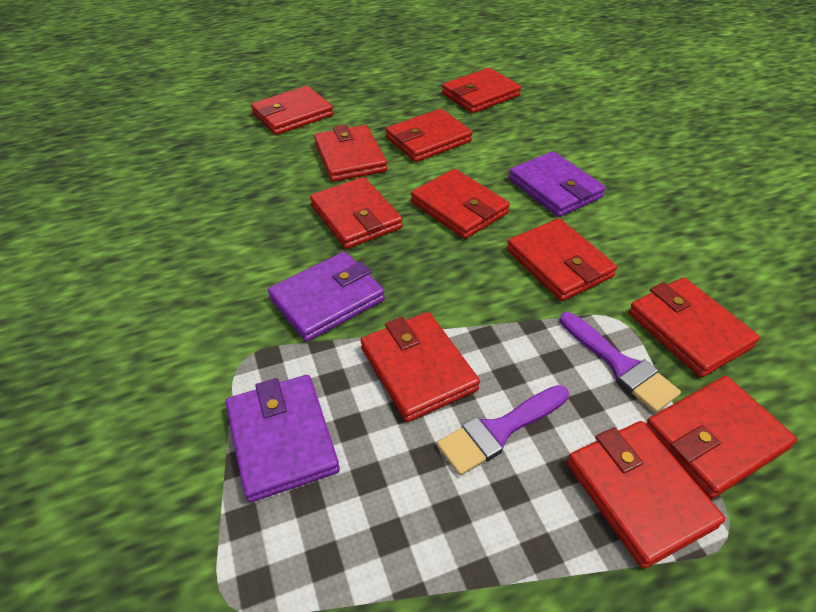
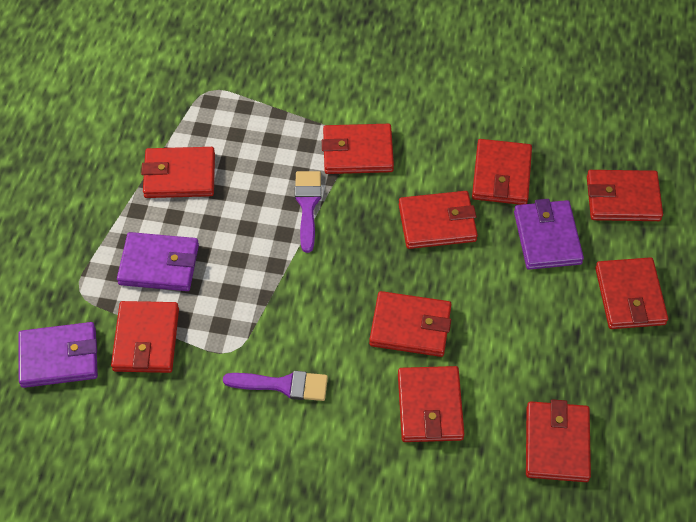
red wallet: [251,86,334,135] [310,177,403,249] [314,125,387,182] [360,312,480,422] [386,109,473,162] [411,169,510,239] [442,68,521,113] [507,218,617,301] [567,421,725,569] [628,277,760,378] [646,376,797,499] = 11 -> [111,301,179,373] [141,147,215,198] [322,124,394,174] [369,291,452,357] [398,366,464,442] [399,191,478,249] [472,139,532,205] [526,399,591,482] [587,170,663,221] [595,257,668,329] = 10

